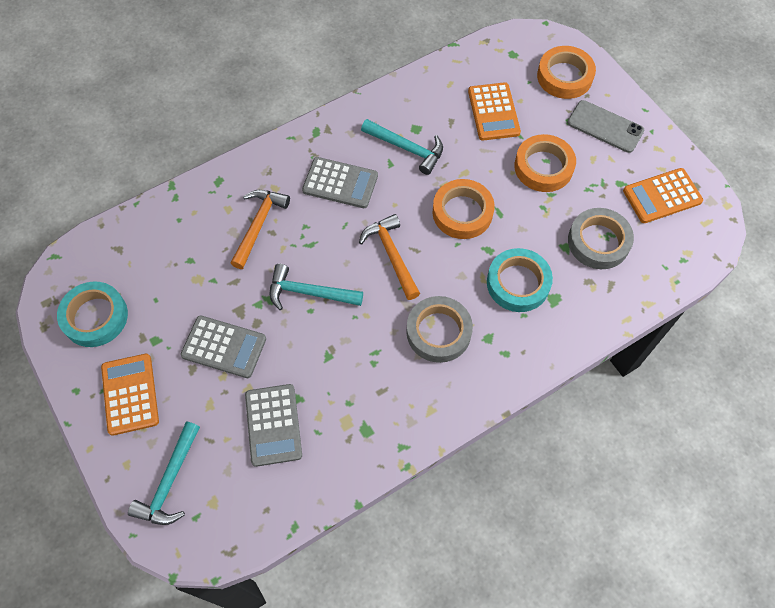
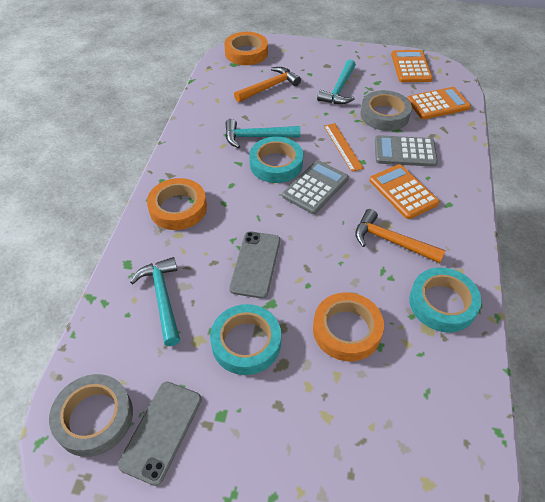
grey calculator: [180,315,266,378] [245,384,302,467] [302,157,378,208] = 3 -> [282,160,349,214] [375,135,438,167] = 2
grey phone: [567,100,644,153] = 1 -> [118,382,202,486] [229,231,280,299] = 2
orange ruler: none = 0 -> [324,123,364,172] = 1
turquoise tape: [57,281,128,347] [487,248,553,312] = 2 -> [210,304,281,375] [249,137,303,183] [409,267,481,333] = 3

